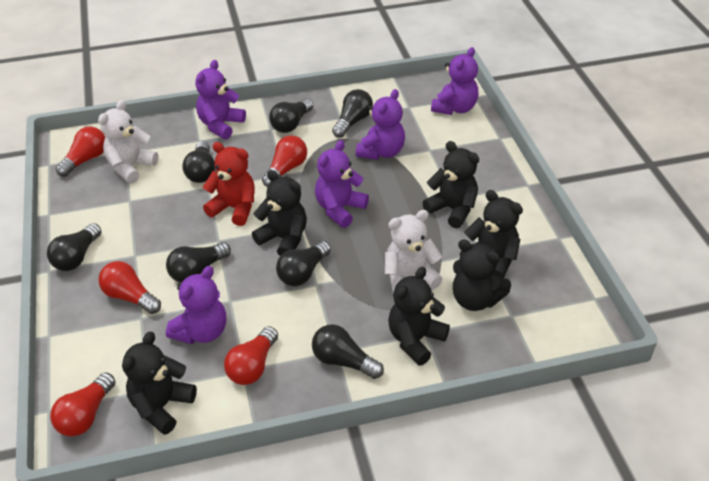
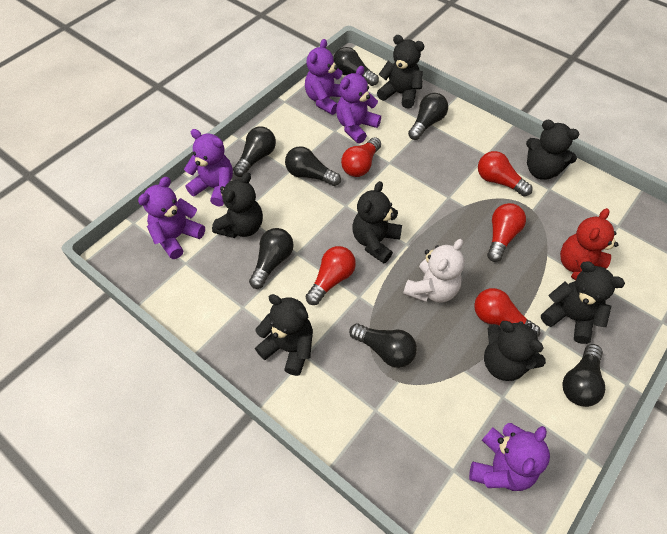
black teddy bear: [122,332,197,435] [252,170,307,256] [388,267,450,365] [422,141,479,228] [453,239,511,311] [460,190,523,278] = 6 -> [212,172,263,238] [255,294,313,376] [353,181,402,263] [377,35,425,109] [484,321,546,381] [526,120,579,180] [541,261,625,344] = 7
white teddy bear: [98,100,159,183] [385,210,442,293] = 2 -> [403,239,465,303] = 1

